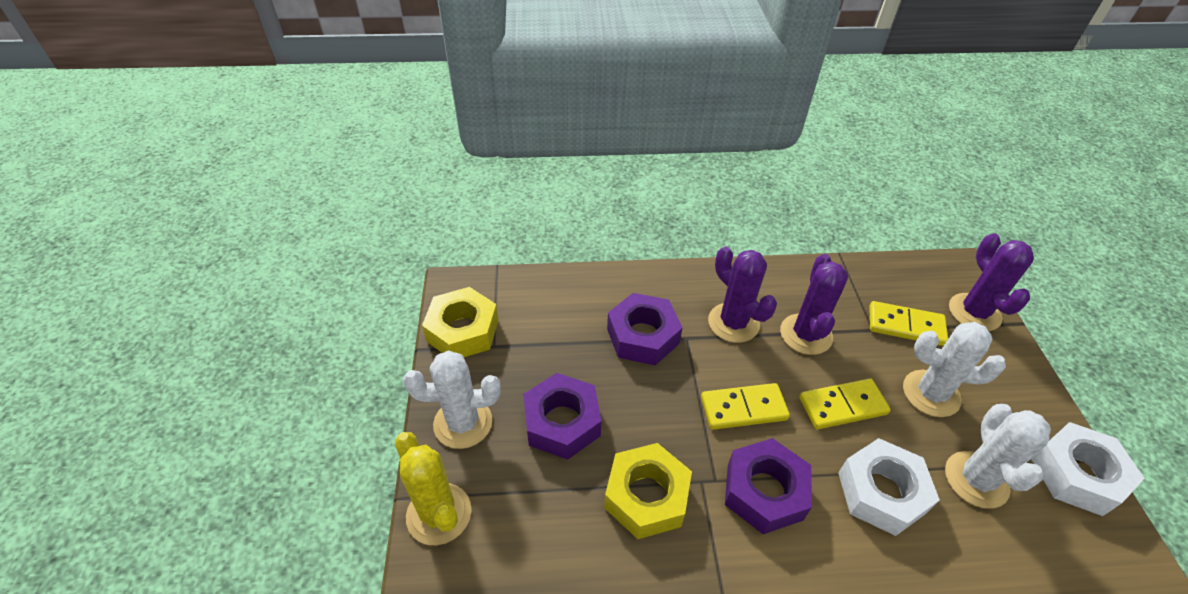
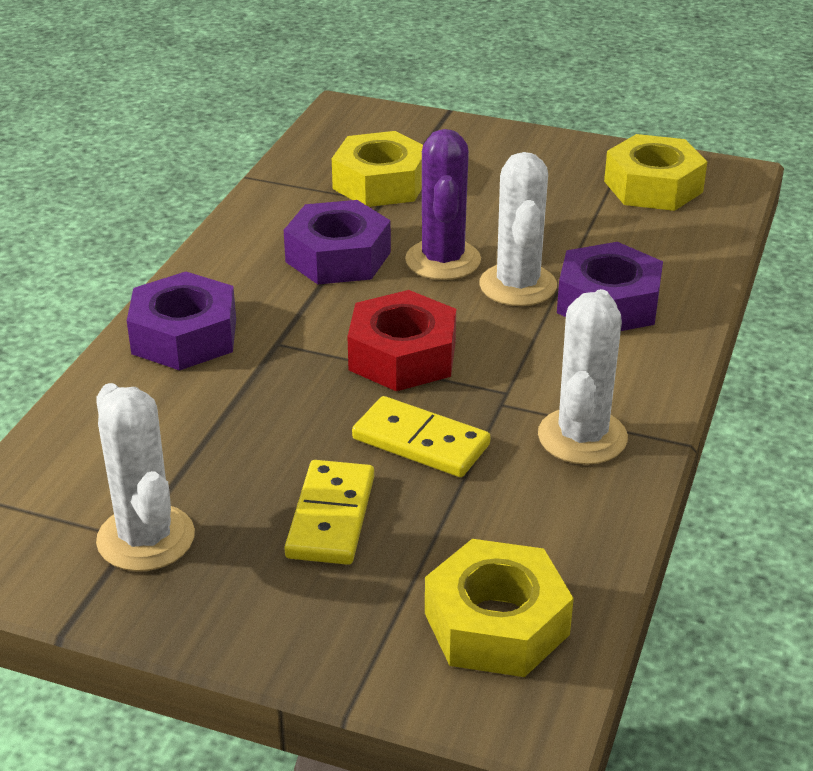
purple cactus: [708,247,777,343] [780,254,848,355] [949,233,1034,331] = 3 -> [405,129,481,280] = 1
red nut: none = 0 -> [347,290,456,391] = 1
white nut: [838,438,940,536] [1031,422,1145,516] = 2 -> none = 0
yellow cactus: [395,432,472,545] = 1 -> none = 0
yellow domino: [701,383,790,430] [799,378,891,429] [869,301,948,346] = 3 -> [284,460,374,565] [352,396,491,477] = 2
yellow nut: [422,287,499,357] [604,443,692,539] = 2 -> [332,131,423,207] [425,539,574,677] [604,134,707,211] = 3

